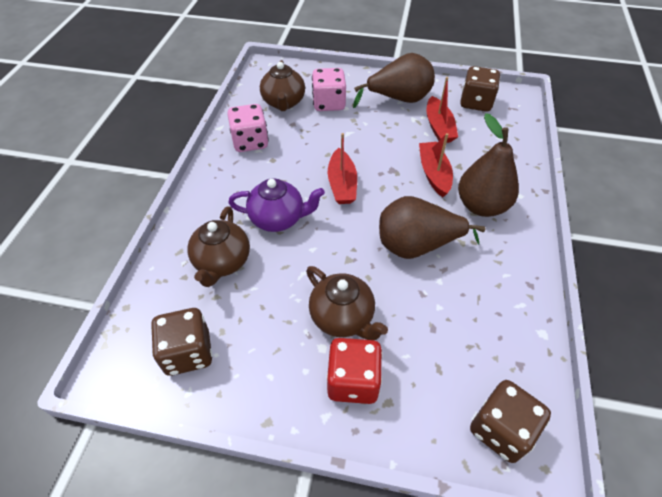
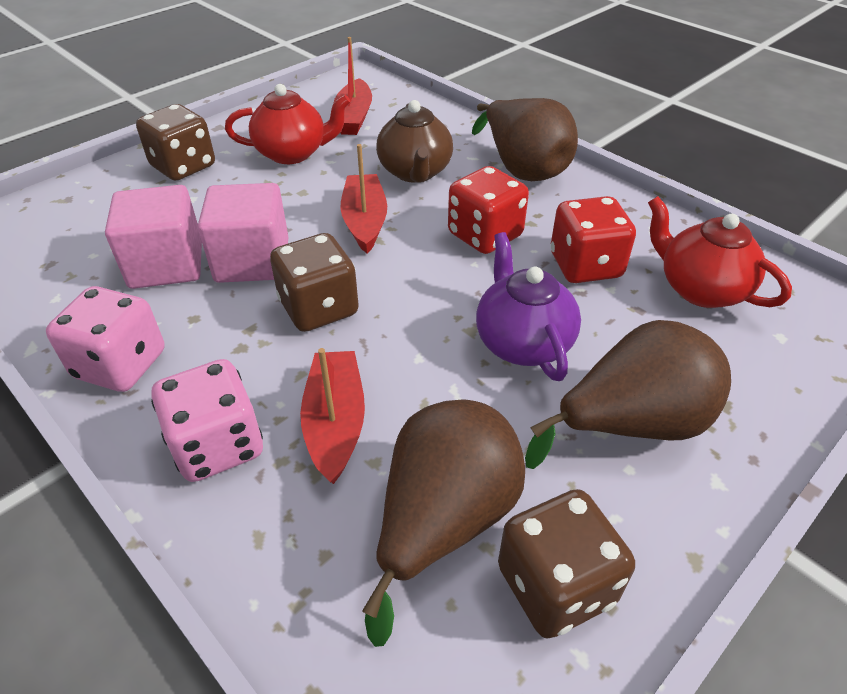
brown teapot: [187,206,250,287] [260,60,305,111] [306,266,388,341] = 3 -> [376,100,453,183] = 1
pink cube: none = 0 -> [105,185,202,289] [198,183,289,283] = 2
red dice: [326,338,383,404] = 1 -> [448,166,529,254] [551,196,636,283] = 2
red teapot: none = 0 -> [225,84,351,164] [648,196,792,308] = 2

